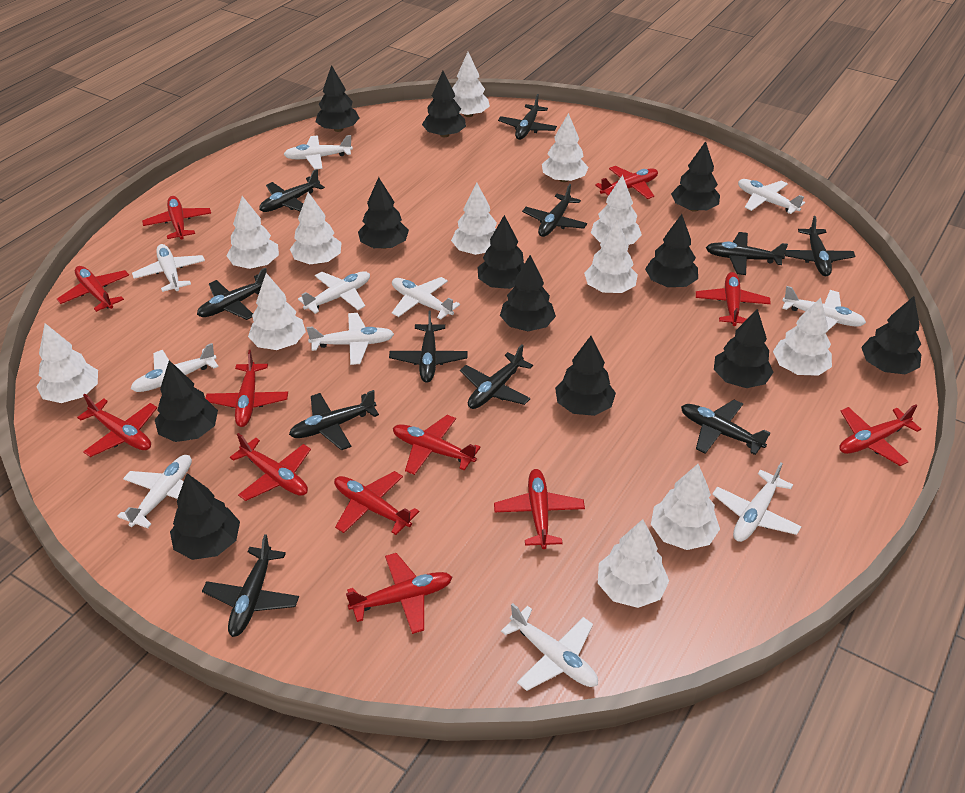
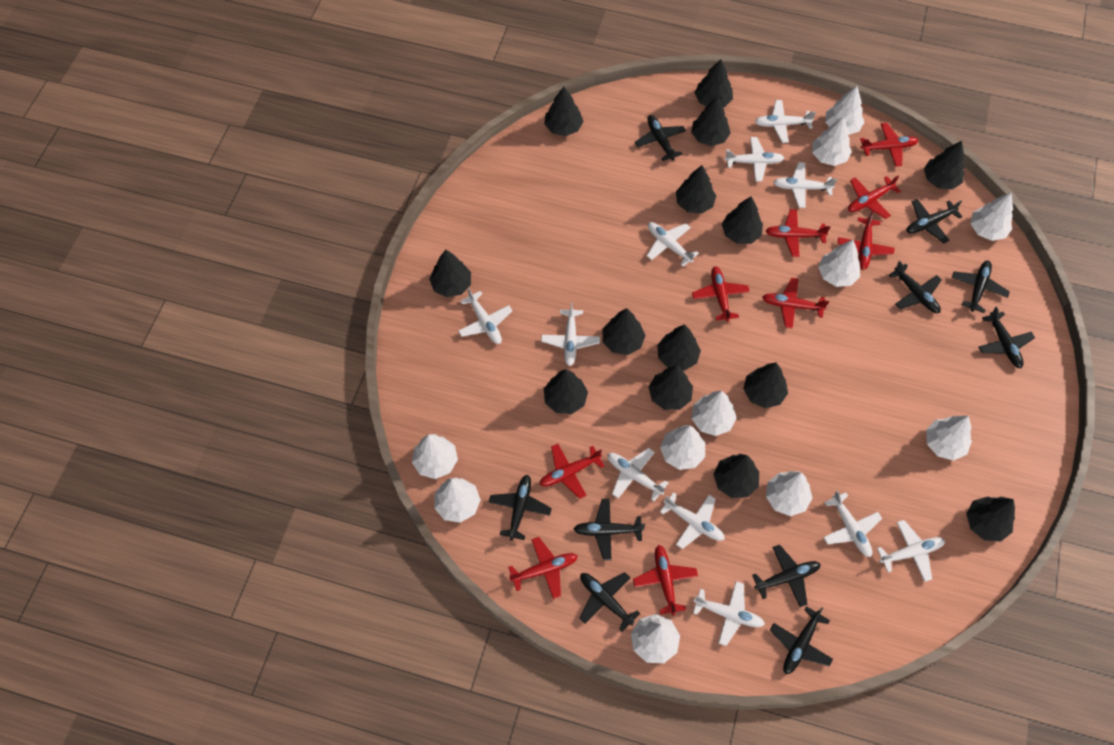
black plane: [197,268,267,320] [202,534,299,637] [259,169,325,212] [289,390,379,450] [389,310,468,383] [460,345,533,409] [498,94,557,140] [522,184,587,237] [681,400,770,455] [706,232,788,275] [784,216,856,276] = 11 -> [489,475,552,541] [574,499,645,560] [579,572,640,632] [635,115,686,161] [752,545,821,607] [770,606,833,674] [889,261,942,313] [907,199,962,243] [952,261,1010,313] [979,306,1035,368] = 10
black tree: [155,360,218,442] [170,473,240,560] [316,65,359,132] [358,177,409,249] [422,71,466,137] [477,215,525,289] [500,255,556,331] [555,336,616,416] [645,214,698,287] [671,141,720,212] [714,309,774,388] [861,296,921,374] = 12 -> [429,250,471,297] [544,87,584,136] [544,369,588,414] [603,308,646,355] [649,365,693,410] [657,324,701,371] [676,165,716,214] [691,96,731,146] [695,59,733,107] [713,454,759,498] [722,196,763,244] [744,362,788,408] [924,141,965,189] [966,497,1015,542] = 14
red plane: [57,266,129,312] [77,394,157,457] [142,196,211,240] [205,350,288,427] [230,433,311,501] [334,471,419,535] [346,553,452,634] [393,415,481,475] [494,469,585,549] [595,166,658,199] [696,272,771,326] [839,404,921,466] = 12 -> [508,537,578,599] [540,444,604,499] [633,545,698,615] [692,266,750,322] [762,278,829,329] [766,209,831,257] [838,211,895,270] [848,175,901,219] [860,123,919,167] = 9
white tree: [36,323,98,403] [226,196,279,269] [248,273,306,350] [290,192,342,264] [451,183,497,255] [452,52,490,117] [542,113,589,182] [584,219,638,293] [591,175,642,245] [598,519,669,608] [651,464,720,550] [773,298,832,376] = 12 -> [412,434,458,479] [434,477,481,523] [631,614,680,663] [660,425,705,470] [692,391,737,436] [766,471,812,516] [812,116,852,166] [818,240,860,287] [825,86,864,135] [926,416,972,461] [970,192,1013,241] = 11

